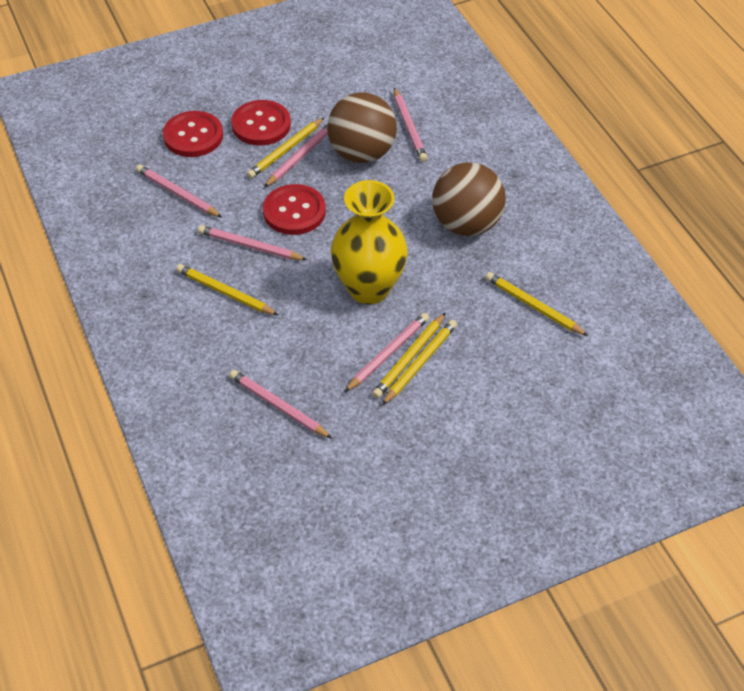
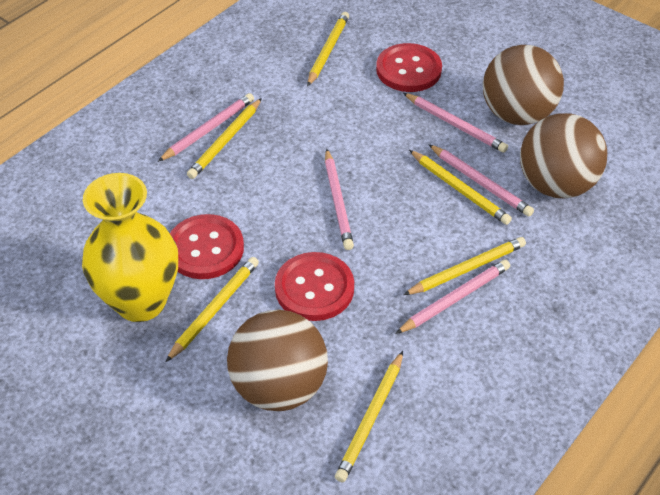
brown ball: [327,93,397,163] [432,162,506,236] = 2 -> [227,310,328,411] [483,45,564,125] [520,113,607,198] = 3
pink pencil: [136,164,222,218] [198,225,307,260] [229,370,333,439] [264,125,328,187] [345,313,429,392] [394,88,427,162] = 6 -> [158,93,254,162] [325,149,354,250] [395,260,510,334] [403,93,508,153] [428,144,534,217] = 5
yellow pencil: [176,264,278,315] [247,118,324,179] [372,313,445,398] [382,320,457,405] [485,272,588,336] = 5 -> [166,257,259,362] [187,98,262,179] [307,12,349,87] [335,351,403,482] [403,237,526,295] [409,150,512,225] = 6

